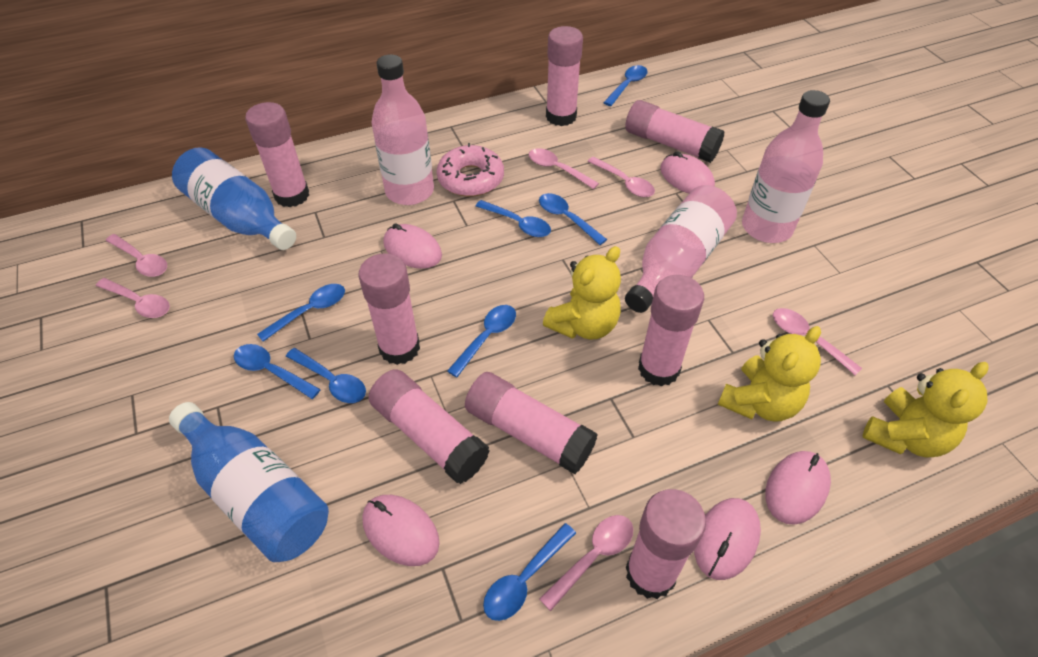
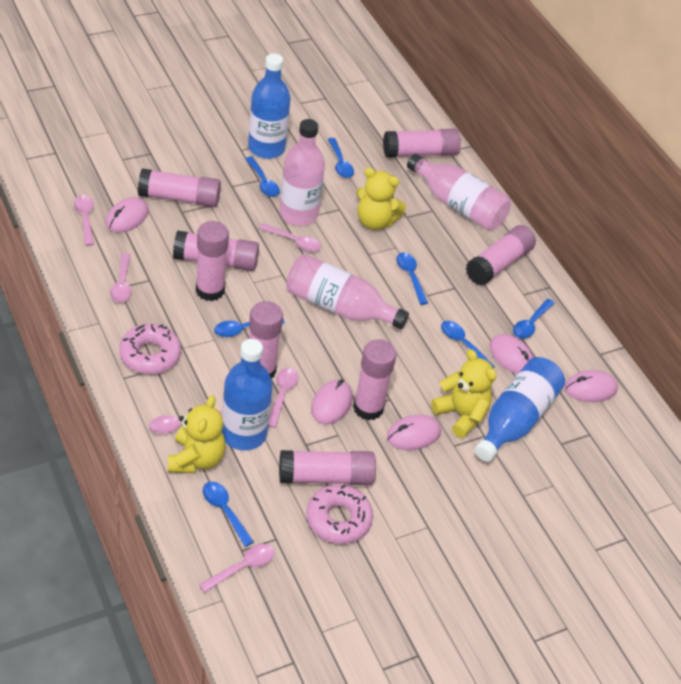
blue bottle: [169,402,329,562] [172,147,296,250] = 2 -> [221,339,273,450] [248,53,291,159] [475,357,565,462] = 3
blue spoon: [234,344,321,399] [257,284,345,342] [286,348,366,403] [447,305,516,377] [476,200,551,237] [483,523,576,621] [539,193,607,245] [603,65,648,106] = 8 -> [203,482,254,547] [214,319,285,337] [245,156,280,197] [328,138,354,178] [396,252,428,305] [441,321,495,368] [513,299,554,339] = 7
pink donut: [437,143,504,197] = 1 -> [119,324,181,374] [306,484,373,544] = 2

